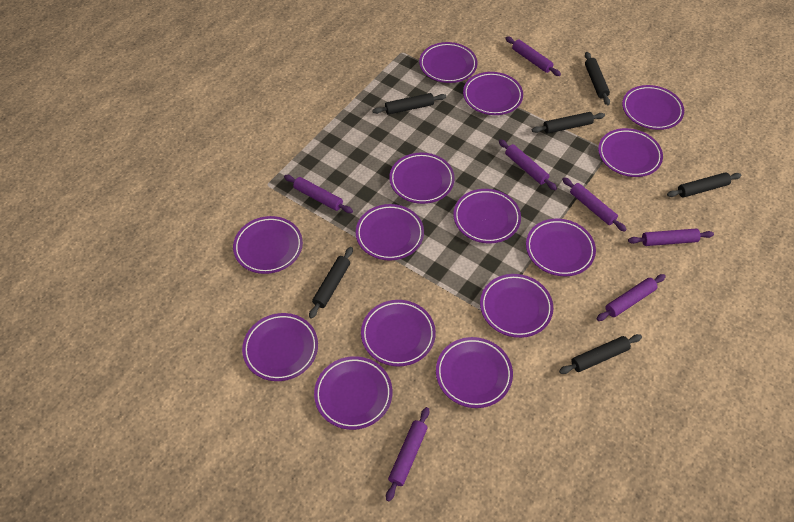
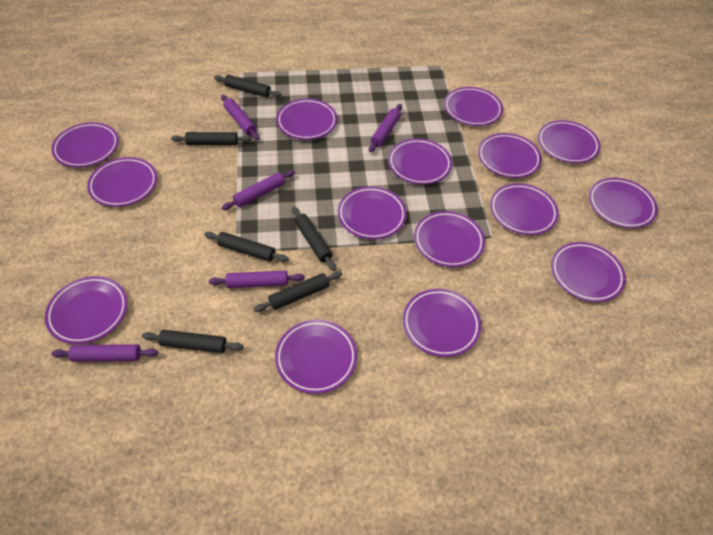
purple plate: [233,216,303,274] [242,313,318,381] [314,356,392,430] [356,204,424,261] [361,300,436,367] [389,152,455,204] [419,42,477,83] [436,337,513,408] [453,189,521,243] [463,72,523,115] [480,274,553,338] [526,219,596,276] [598,128,663,177] [622,85,684,130] = 14 -> [45,276,128,344] [51,122,119,167] [87,157,157,207] [275,320,357,394] [276,98,337,140] [338,186,407,239] [388,138,452,185] [403,289,481,357] [414,211,485,267] [444,87,503,126] [478,133,542,178] [490,183,559,235] [538,120,601,163] [551,242,626,302] [589,178,658,228] = 15
purple rolling pin: [284,175,353,213] [386,407,429,501] [499,139,557,190] [505,36,561,76] [562,177,627,232] [597,274,666,321] [628,229,714,246] = 7 -> [51,344,158,362] [209,271,305,288] [221,95,260,140] [222,170,295,210] [369,104,402,152] = 5

